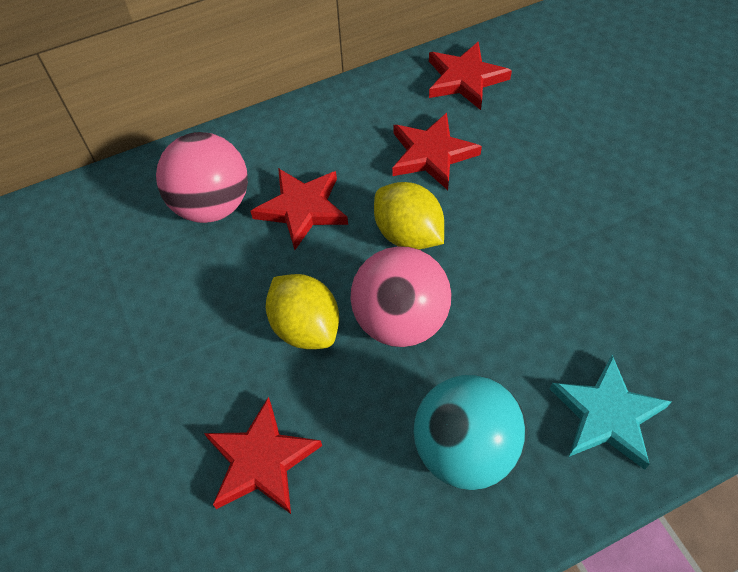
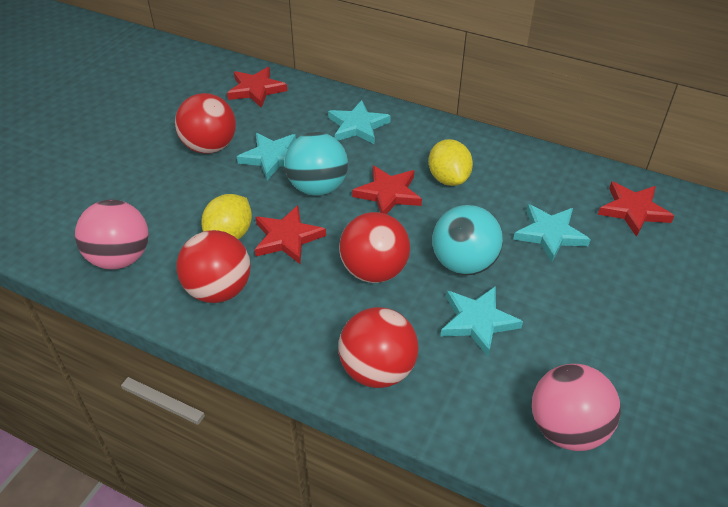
red ball: none = 0 -> [175,93,236,154] [176,230,251,303] [339,212,410,283] [339,307,419,388] = 4
turquoise ball: [414,375,528,490] = 1 -> [285,132,348,196] [432,205,503,275] = 2
turquoise star: [550,355,672,470] = 1 -> [237,133,296,180] [328,100,391,144] [441,286,523,356] [513,204,591,262] = 4

